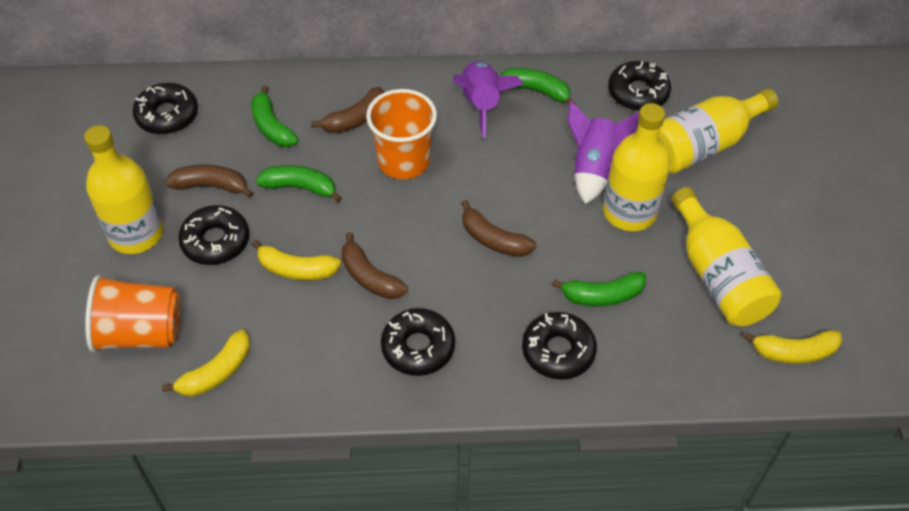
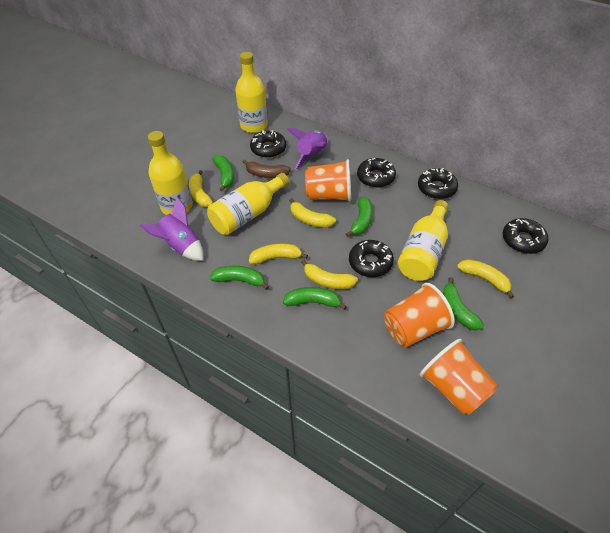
brown banana: [165,165,253,198] [311,87,384,133] [341,232,408,299] [461,200,537,257] = 4 -> [242,159,291,178] = 1
green banana: [251,85,298,147] [256,165,342,203] [500,68,575,104] [552,272,646,306] = 4 -> [210,266,269,290] [212,155,234,192] [283,287,347,310] [346,197,373,237] [443,277,484,331] = 5
orange cup: [85,275,181,352] [366,89,437,179] = 2 -> [305,159,351,202] [384,283,455,347] [419,339,497,415] = 3
yellow banana: [162,329,250,397] [252,240,341,280] [743,330,842,364] = 3 -> [189,170,213,207] [249,243,308,264] [289,198,336,228] [301,260,358,289] [457,259,514,299] = 5

